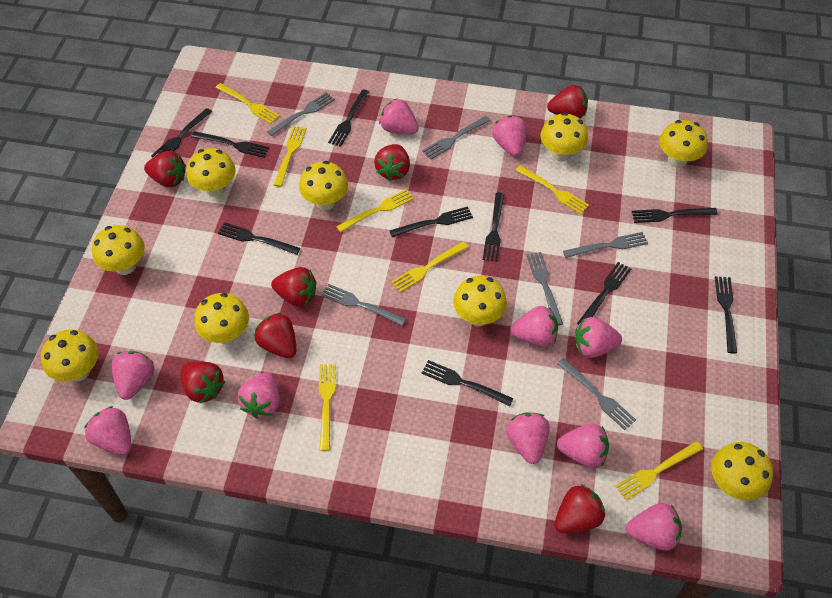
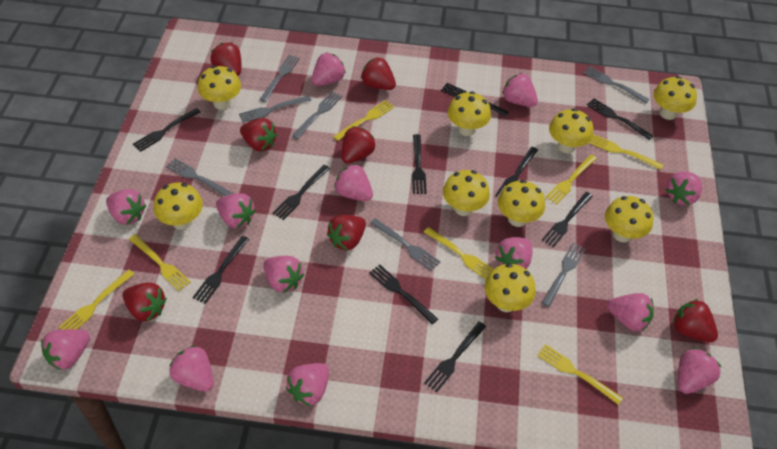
grey fork: [267,92,335,136] [321,284,406,326] [422,116,490,159] [527,252,563,326] [557,358,636,430] [563,232,648,258] = 6 -> [166,158,233,196] [239,95,311,123] [259,55,300,102] [292,91,342,139] [370,218,440,271] [541,243,586,307] [583,66,649,103] = 7
pink strawberry: [84,406,131,455] [111,351,154,400] [237,372,280,418] [379,98,419,135] [493,116,527,157] [506,413,550,464] [510,306,558,346] [557,423,609,468] [575,317,622,358] [626,503,682,551] = 10 -> [41,329,90,370] [106,189,147,225] [169,345,213,391] [216,193,256,229] [263,256,304,293] [286,363,329,406] [312,53,346,86] [334,164,373,201] [495,237,533,269] [502,73,538,107] [607,293,654,332] [666,172,702,205] [678,348,721,394] = 13

